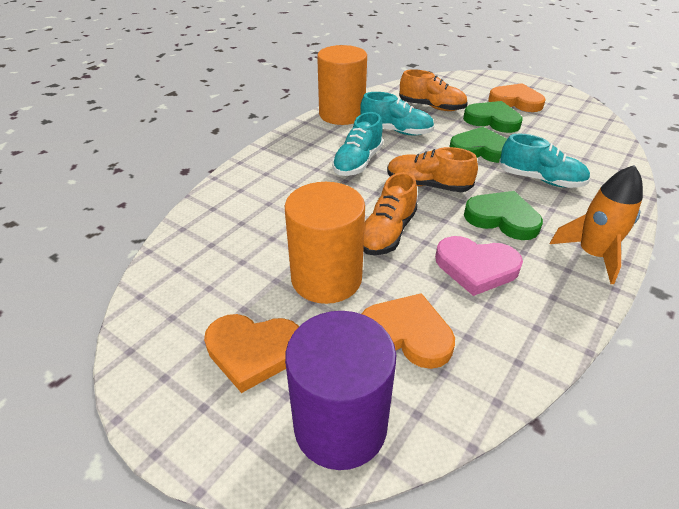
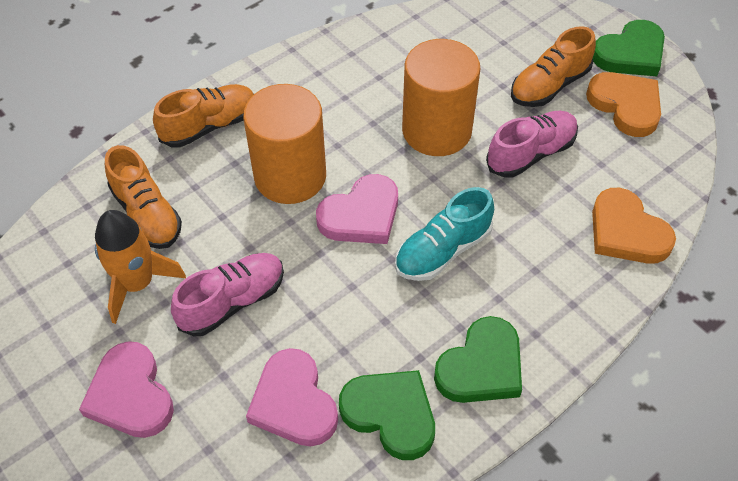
orange heart: [204,314,299,393] [361,293,455,369] [488,83,545,112] = 3 -> [586,72,661,137] [592,188,676,264] = 2
pink heart: [435,236,523,296] = 1 -> [79,341,174,438] [246,348,338,446] [316,174,398,244] = 3
pink shoe: none = 0 -> [171,253,284,337] [486,111,578,178] = 2
purple cylinder: [285,311,397,470] = 1 -> none = 0
turquoise shoe: [332,112,384,176] [360,92,434,135] [499,134,590,188] = 3 -> [395,187,494,281] = 1

